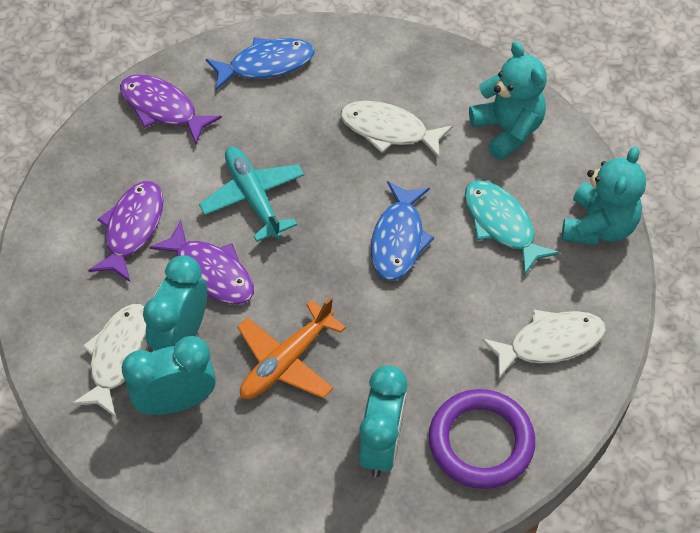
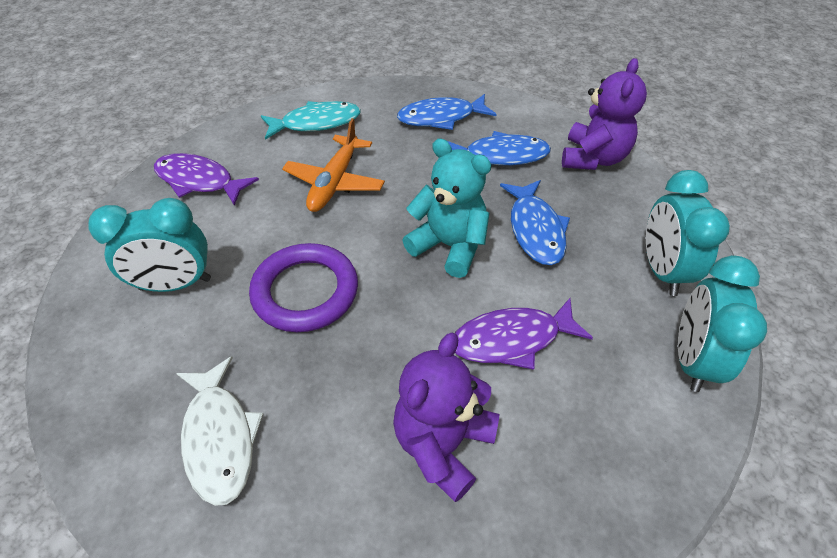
blue fish: [206,37,314,90] [371,181,434,281] = 2 -> [397,94,497,130] [448,131,551,165] [500,180,570,265] = 3
purple fish: [88,181,163,282] [120,74,222,144] [149,220,254,304] = 3 -> [154,153,259,205] [455,298,593,370] = 2
purple teddy bear: none = 0 -> [393,333,500,502] [562,58,647,170] = 2
turquoise plane: [199,147,304,242] = 1 -> none = 0
turquoise teddy bear: [469,41,547,160] [562,146,646,245] = 2 -> [403,138,491,278] = 1
white fish: [71,304,148,417] [341,101,453,158] [482,310,606,379] = 3 -> [176,356,263,506] = 1

